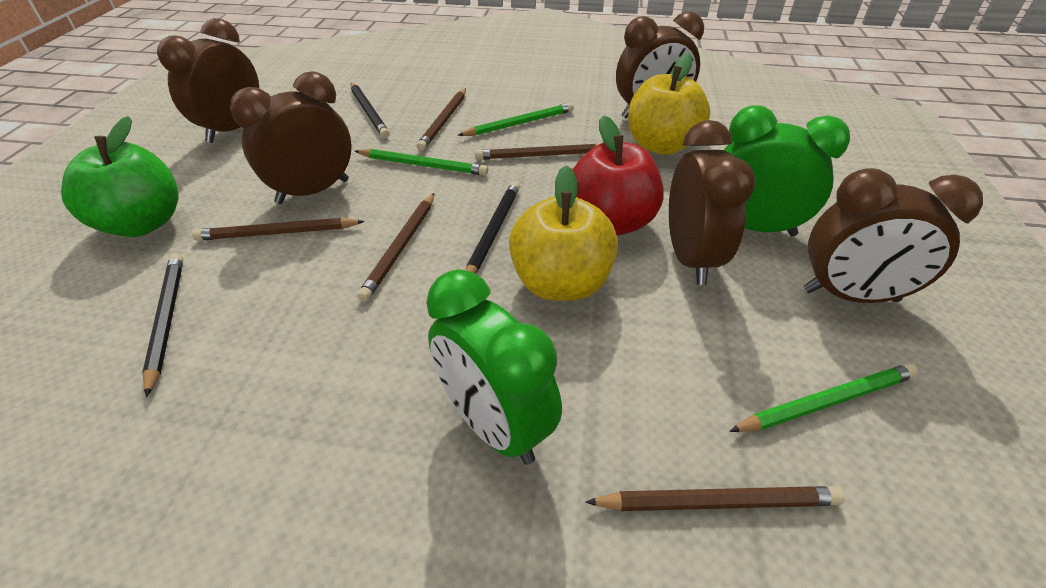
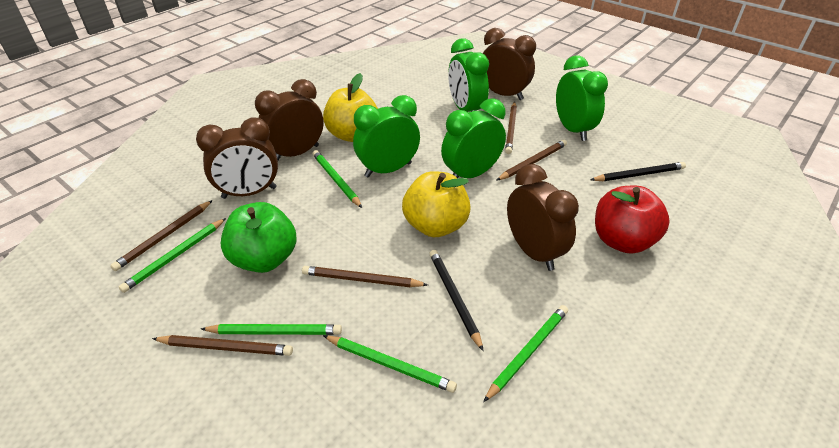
black pencil: [142,253,183,397] [351,83,390,138] [466,181,520,274] = 3 -> [429,250,483,351] [590,162,686,181] = 2
brown clock: [157,18,259,143] [230,71,351,204] [616,12,704,118] [669,120,756,285] [804,168,983,303] = 5 -> [196,118,278,199] [255,79,324,161] [483,28,536,100] [507,164,579,271] = 4
green clock: [426,269,562,465] [724,105,850,236] = 2 -> [353,95,420,178] [441,98,506,178] [448,38,489,112] [556,55,608,141] = 4
green pencil: [355,149,488,176] [458,103,574,136] [729,363,918,432] = 3 -> [119,218,226,293] [201,324,342,335] [313,150,362,208] [323,335,457,393] [483,305,568,402] = 5

